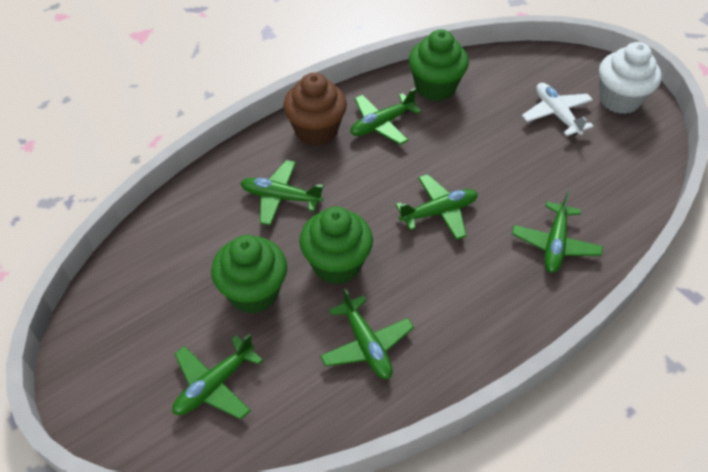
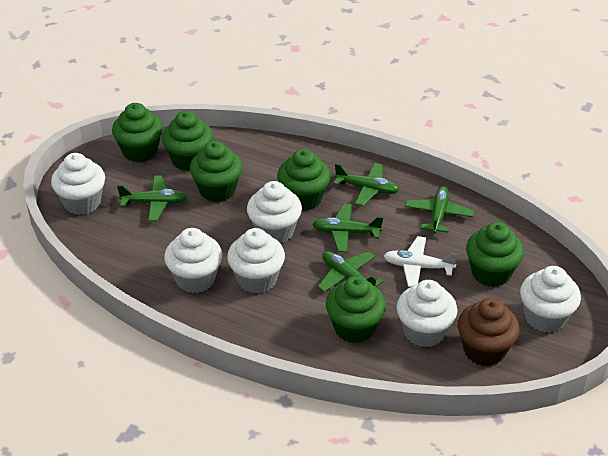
green cupcake: [211,235,287,313] [299,207,373,284] [409,29,469,101] = 3 -> [112,103,163,162] [162,111,213,171] [190,141,243,202] [277,149,330,211] [326,276,386,343] [466,222,524,287] = 6
green plane: [172,334,263,420] [241,160,324,226] [320,288,414,379] [350,88,422,145] [396,174,478,240] [512,191,603,273] = 6 -> [117,176,187,221] [312,204,383,252] [318,251,383,292] [333,163,399,206] [405,186,474,234] = 5
white cupcake: [599,42,662,114] = 1 -> [51,153,105,215] [164,228,222,293] [227,228,285,293] [247,181,302,243] [397,280,457,347] [520,266,581,333] = 6

